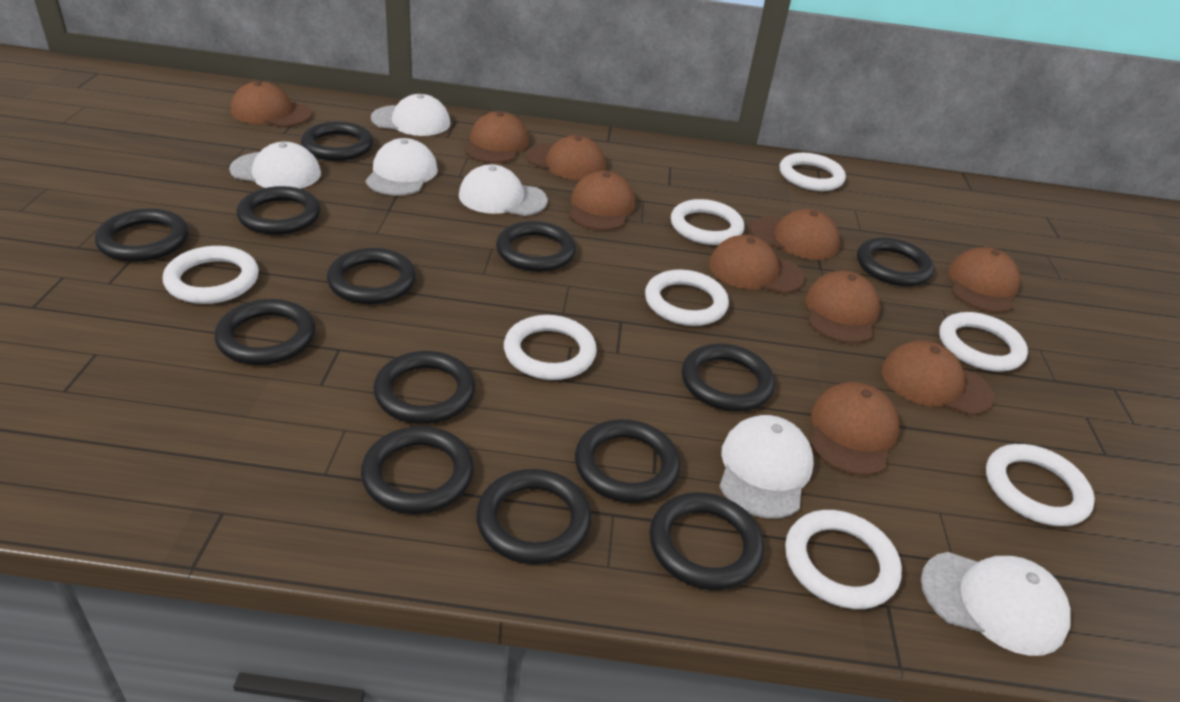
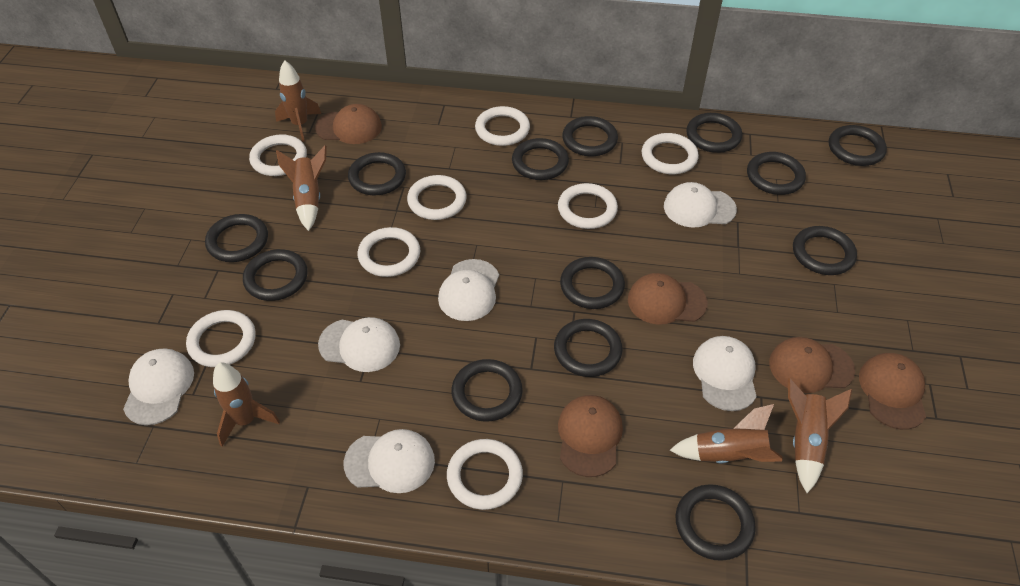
brown cap: [231,82,312,127] [464,111,529,163] [526,135,606,180] [569,171,635,231] [709,235,805,294] [750,209,840,260] [805,271,880,343] [810,382,899,476] [882,340,994,416] [948,247,1020,313] = 10 -> [315,104,382,144] [558,395,623,477] [628,273,708,325] [769,337,855,393] [859,353,926,430] = 5
brown rocket: none = 0 -> [213,363,280,446] [275,60,321,142] [276,145,327,231] [670,404,783,463] [788,378,852,493] = 5

